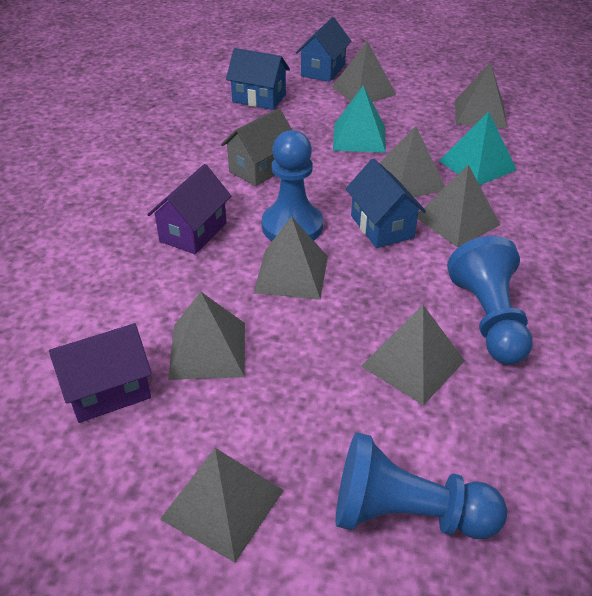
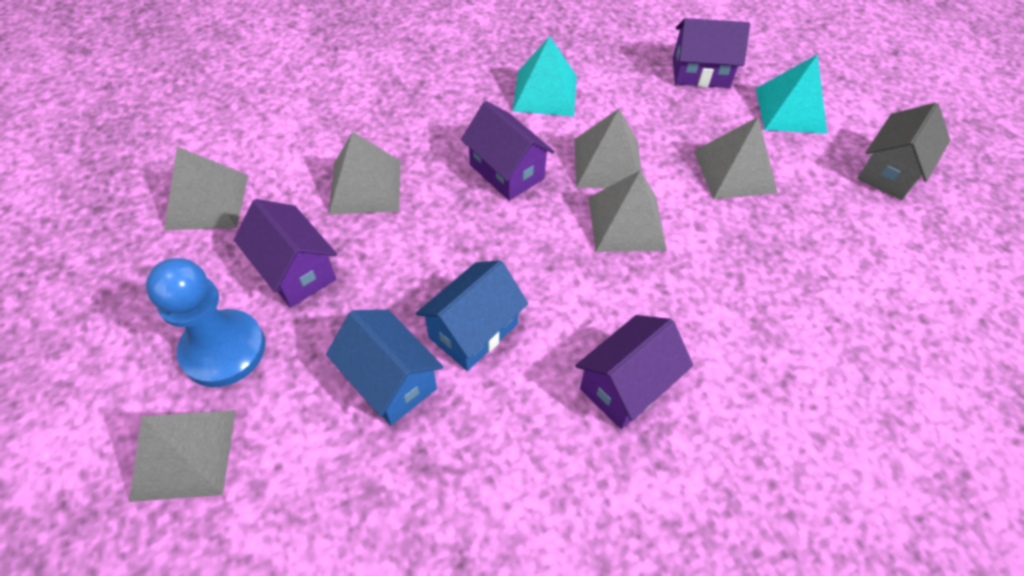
blue house: [226,48,290,110] [296,17,351,82] [346,158,426,248] = 3 -> [326,310,443,425] [416,260,528,371] = 2
blue pawn: [262,130,323,241] [336,432,507,539] [447,236,533,364] = 3 -> [146,258,265,387] = 1
grey pyramid: [160,448,284,563] [168,291,245,380] [254,216,328,300] [332,41,396,102] [361,305,465,406] [380,126,445,197] [417,165,500,248] [455,62,507,128] = 8 -> [129,410,236,502] [164,147,248,230] [329,131,401,214] [574,109,641,188] [589,170,667,252] [694,117,778,200] = 6
purple house: [49,323,152,423] [147,164,231,254] = 2 -> [234,199,337,307] [461,101,555,201] [575,315,693,429] [673,18,750,88] = 4

